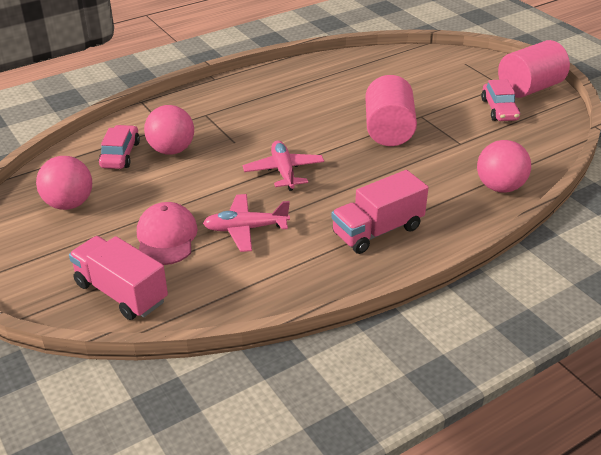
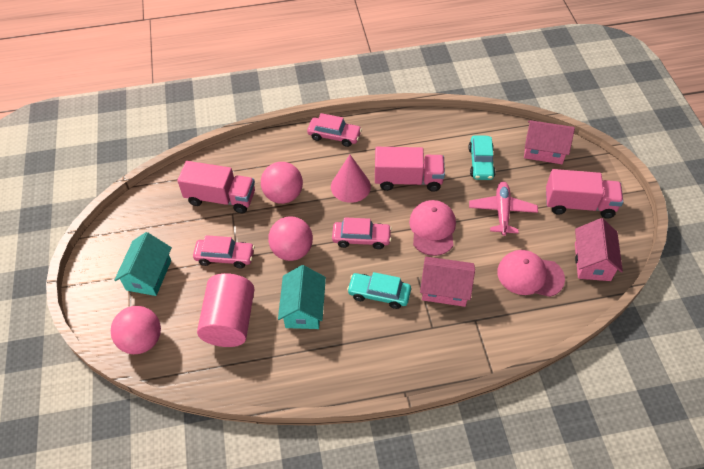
pink cap: [137,202,198,265] = 1 -> [409,200,456,256] [497,250,565,297] = 2
pink car: [99,125,140,169] [481,79,520,121] = 2 -> [193,235,255,268] [307,113,362,147] [332,217,392,249] = 3
pink cone: none = 0 -> [331,155,371,203] = 1
pink cylinder: [366,75,417,146] [498,40,570,98] = 2 -> [197,273,254,347] = 1
pink house: none = 0 -> [420,257,475,307] [524,120,575,164] [575,218,623,281] = 3
pink plane: [203,194,290,252] [243,141,324,191] = 2 -> [469,182,538,236] = 1
pink truck: [69,236,168,320] [331,170,428,254] = 2 -> [177,161,255,213] [375,147,445,192] [546,169,623,219] = 3
turquoise car: none = 0 -> [347,272,411,309] [468,135,496,180] = 2
turquoise house: none = 0 -> [114,232,172,296] [278,265,326,329] = 2

